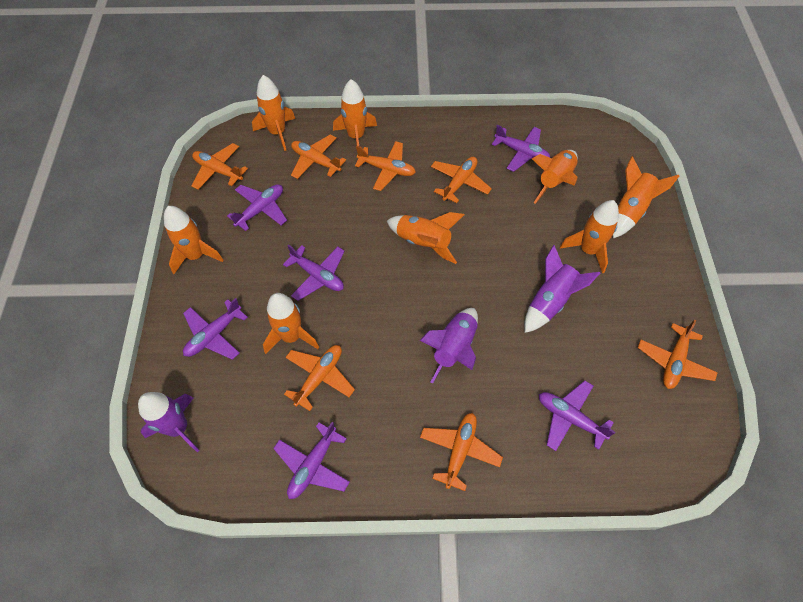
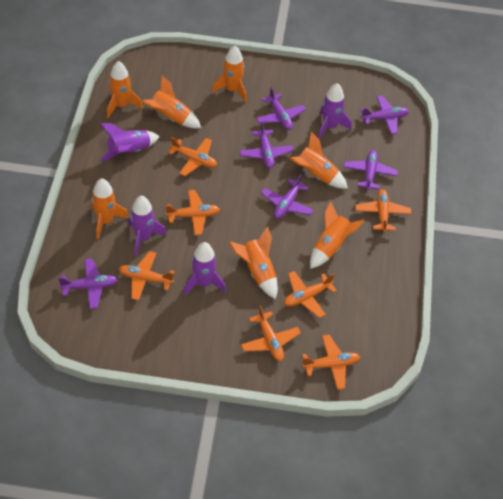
orange rocket: [164,206,223,274] [252,75,295,151] [263,293,319,354] [333,79,377,146] [387,212,464,264] [532,150,578,204] [560,200,619,273] [613,156,679,238] = 8 -> [91,178,129,239] [107,61,143,118] [142,75,201,128] [212,46,247,103] [229,226,278,299] [290,132,348,189] [310,202,364,269] = 7
purple rocket: [138,392,200,452] [419,308,478,384] [524,245,600,333] = 3 -> [100,123,160,161] [128,196,167,256] [183,242,226,296] [318,83,351,139] = 4

